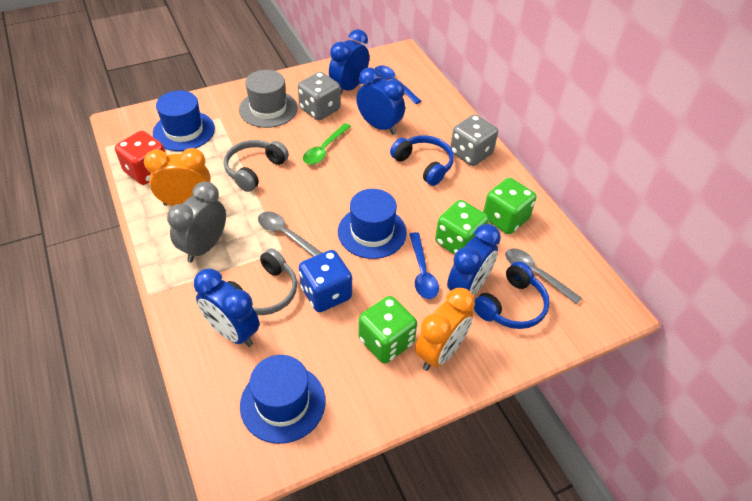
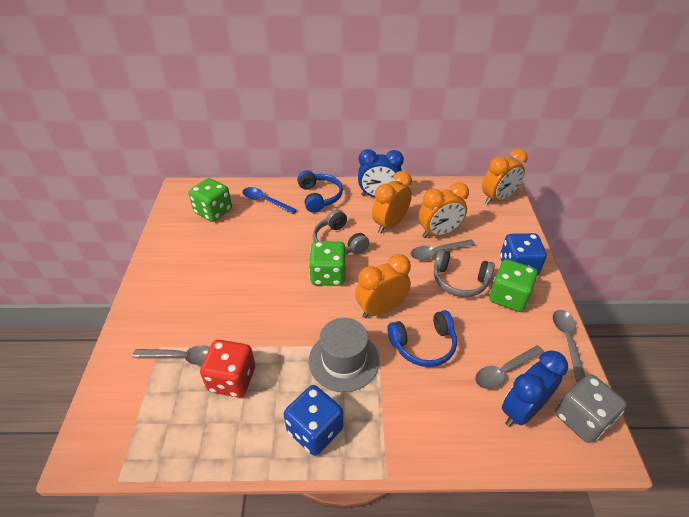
blue clock: [194,269,260,347] [329,29,369,94] [356,67,405,135] [447,224,501,296] = 4 -> [358,149,404,197] [502,351,568,427] = 2
blue dice: [299,250,352,312] = 1 -> [284,385,343,456] [500,233,547,276] = 2
blue hat: [153,91,215,151] [240,355,326,444] [338,189,407,259] = 3 -> none = 0
blue spoon: [375,65,421,104] [409,232,439,299] = 2 -> [242,187,297,214] = 1
green spoon: [303,123,351,165] = 1 -> none = 0
grey clock: [167,181,226,262] = 1 -> none = 0
grey dice: [298,72,341,120] [450,114,498,166] = 2 -> [555,374,627,443] = 1
grey spoon: [258,211,322,257] [505,248,582,304] = 2 -> [132,345,210,365] [411,239,475,260] [475,345,544,389] [553,310,585,382] = 4
orange clock: [144,148,211,206] [415,288,475,371] = 2 -> [355,254,411,318] [372,171,412,234] [419,182,469,238] [482,148,528,205] = 4

